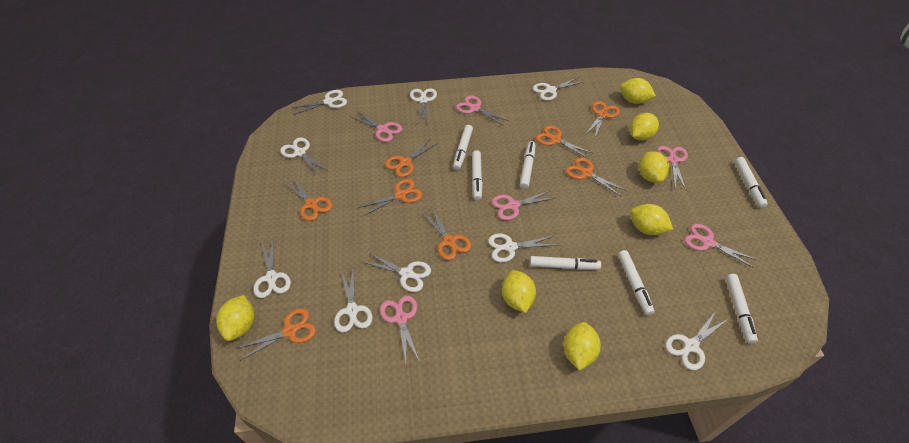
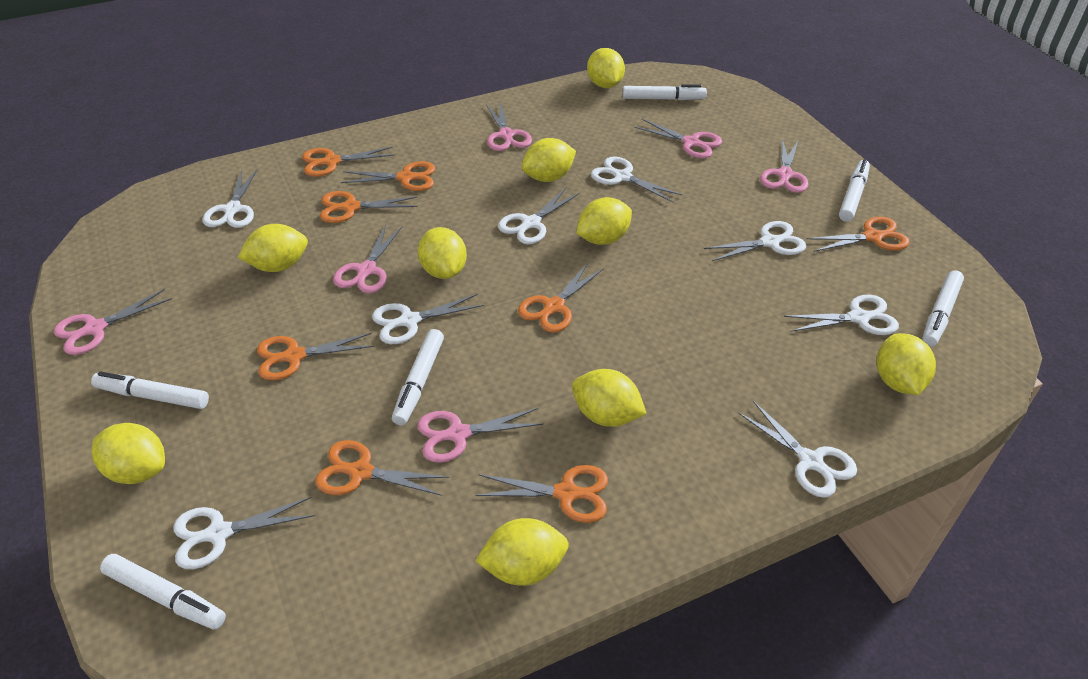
white marker: [453,125,473,170] [472,150,483,201] [520,141,535,189] [530,256,601,270] [618,250,655,315] [726,274,758,344] [735,157,768,208] = 7 -> [91,371,209,409] [100,554,226,630] [392,329,444,425] [623,84,707,100] [839,159,870,222] [922,270,964,347] = 6
white scissors: [253,238,291,298] [280,138,328,176] [292,90,347,115] [334,268,373,332] [363,252,431,292] [410,88,437,125] [488,233,556,262] [533,77,583,101] [665,311,728,370] = 9 -> [173,497,315,569] [202,168,258,228] [372,294,484,344] [498,188,580,244] [591,156,682,203] [704,221,806,261] [738,401,857,498] [784,295,899,335] = 8
yellow lemon: [216,295,254,341] [502,270,536,313] [563,322,601,371] [620,78,656,104] [630,113,659,141] [630,204,673,235] [639,151,670,183] = 7 -> [92,423,165,484] [238,224,308,272] [418,227,467,279] [475,518,569,586] [522,138,576,182] [572,369,647,427] [576,197,632,245] [587,48,625,88] [876,333,936,395] = 9

